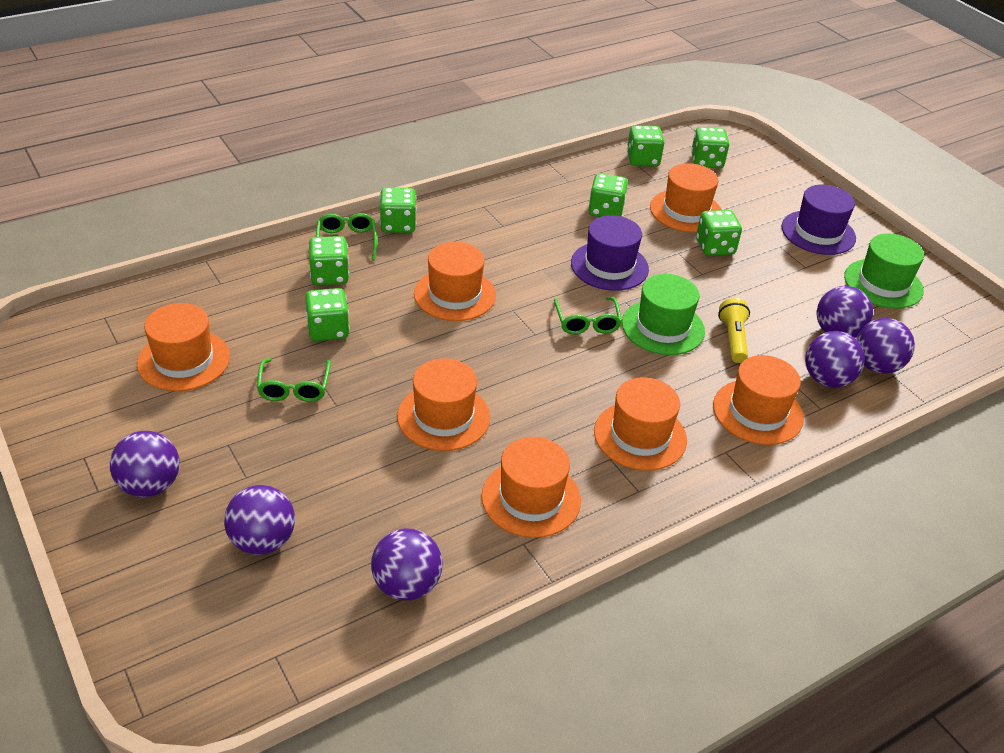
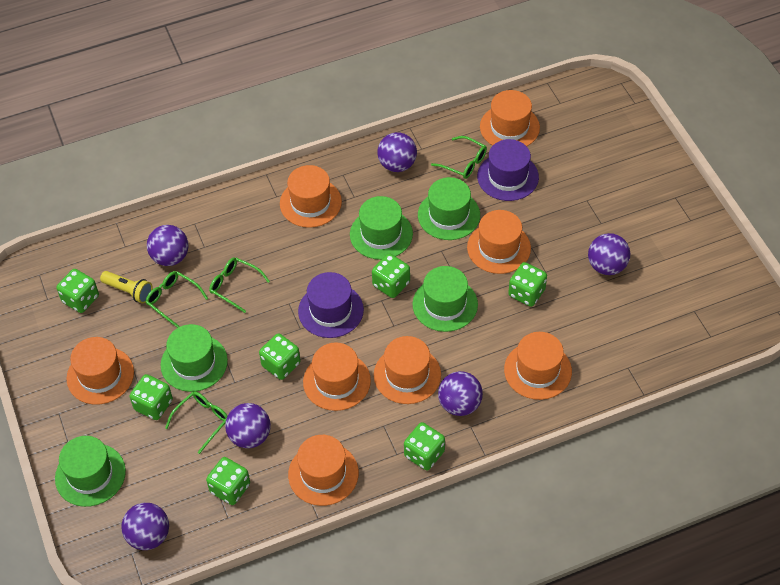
green glasses: [257,358,331,402] [316,213,377,260] [554,297,622,334] = 3 -> [145,271,208,328] [165,391,228,454] [209,257,270,313] [431,136,487,179] = 4
green hat: [622,274,705,355] [844,233,924,309] = 2 -> [55,436,126,507] [160,324,228,392] [350,196,413,260] [412,266,478,332] [418,177,480,240] = 5
orange hat: [137,303,230,391] [397,358,490,451] [414,242,496,321] [482,437,581,538] [594,377,687,471] [650,163,722,232] [713,355,804,445] = 7 -> [66,337,134,405] [280,165,342,228] [288,435,359,506] [303,343,371,411] [374,336,441,404] [467,210,531,274] [480,90,540,146] [504,332,572,400] = 8

